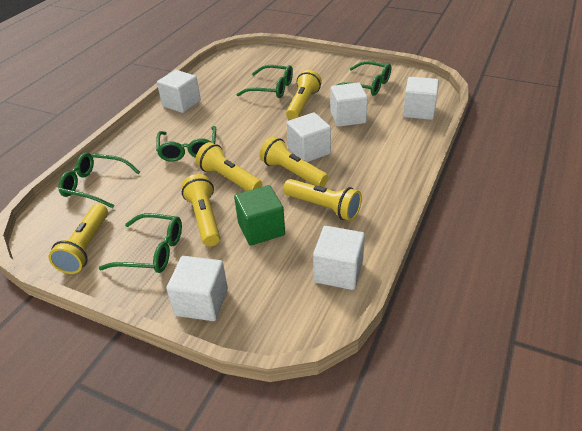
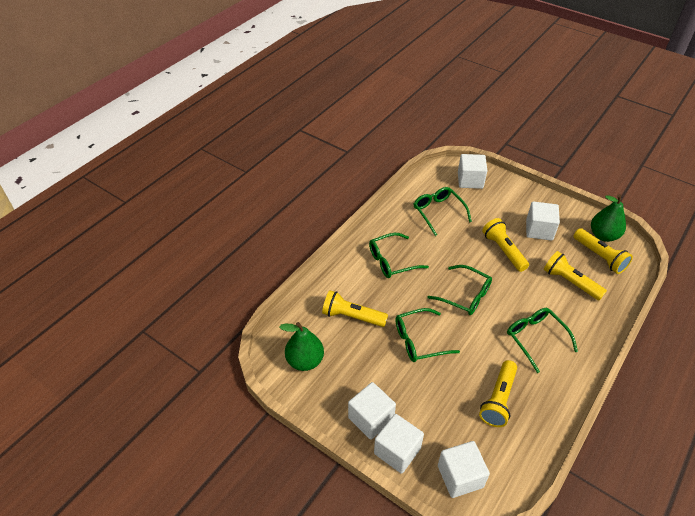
green cube: [234,185,285,246] = 1 -> none = 0
green pear: none = 0 -> [279,322,324,371] [591,194,626,242] = 2
white cube: [157,70,201,113] [166,256,228,321] [287,112,331,162] [313,226,365,290] [330,83,368,127] [403,77,439,120] = 6 -> [348,382,396,440] [374,414,424,474] [438,441,490,498] [458,154,487,189] [526,201,560,241] = 5
yellow flashlight: [49,204,108,274] [182,174,220,247] [196,142,262,191] [259,136,328,187] [283,179,362,221] [286,70,322,120] = 6 -> [322,290,388,327] [479,360,517,427] [482,218,529,272] [544,251,607,300] [574,228,633,274] = 5

